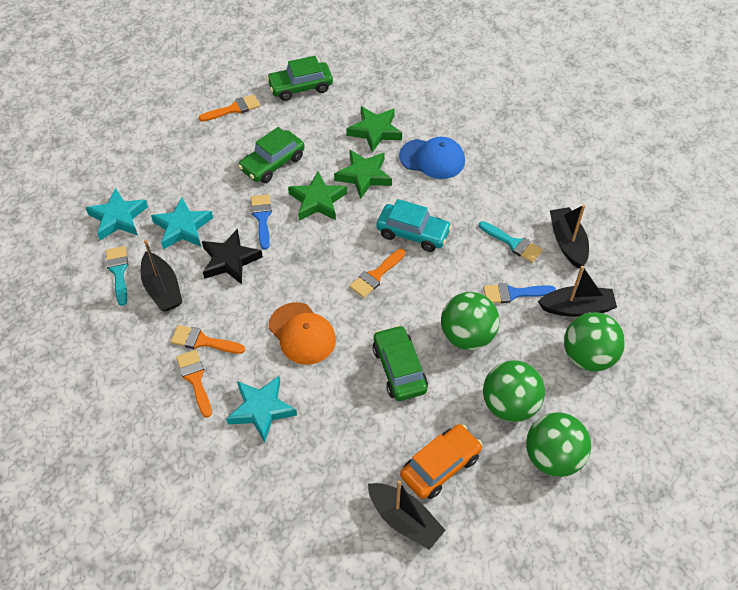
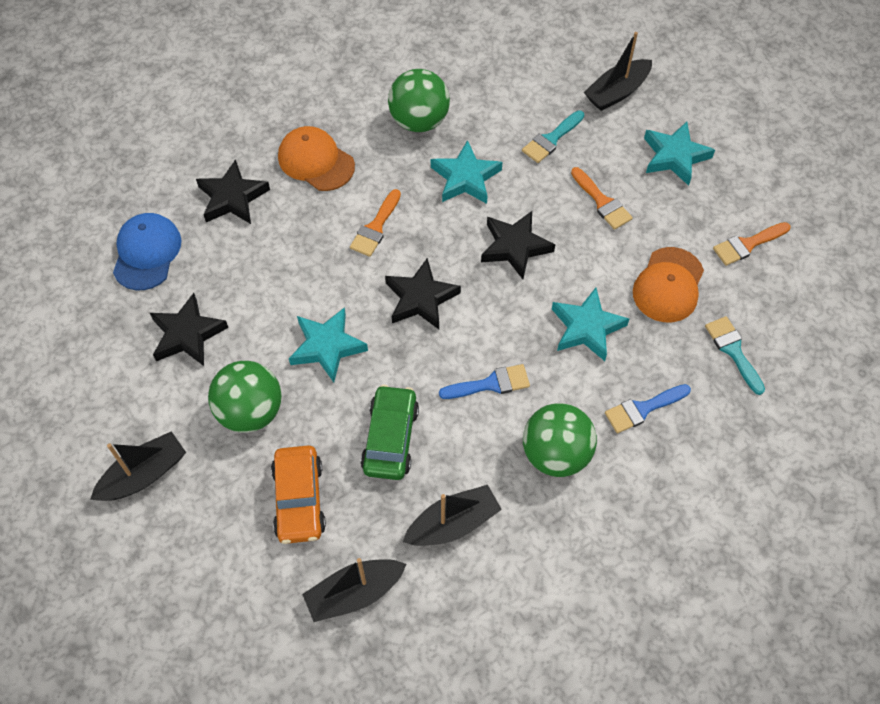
black star: [202,229,263,284] = 1 -> [150,293,228,366] [196,159,270,224] [385,258,461,329] [481,211,555,279] = 4
green ball: [441,292,500,350] [483,360,545,422] [526,412,591,477] [564,312,625,371] = 4 -> [208,361,282,433] [388,69,450,132] [523,403,597,477] = 3
green car: [238,127,305,183] [266,56,333,101] [372,325,428,401] = 3 -> [361,385,419,480] = 1
green star: [288,171,347,220] [334,150,392,199] [346,106,402,152] = 3 -> none = 0
orange brush: [171,325,245,354] [176,350,212,418] [199,94,260,122] [349,249,405,298] = 4 -> [350,189,401,257] [571,167,633,230] [713,222,790,266] = 3
orange cap: [269,302,336,365] = 1 -> [278,126,355,191] [633,247,704,322] = 2
turquoise car: [377,199,452,252] = 1 -> none = 0
turquoise star: [86,188,148,240] [151,197,213,249] [226,376,297,443] = 3 -> [289,307,368,382] [431,140,503,204] [552,288,630,361] [644,121,715,186] = 4

